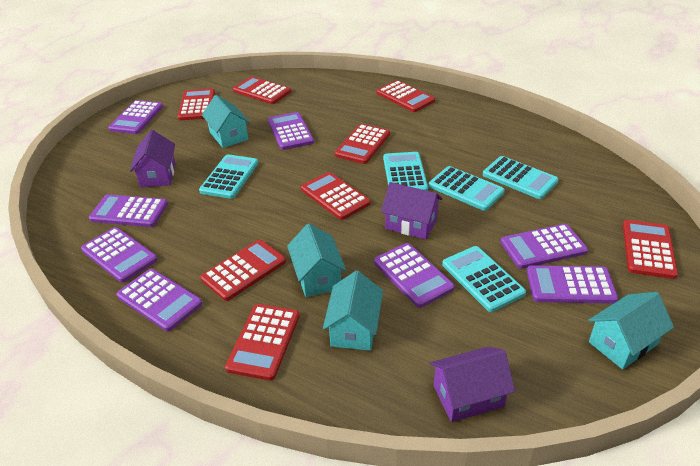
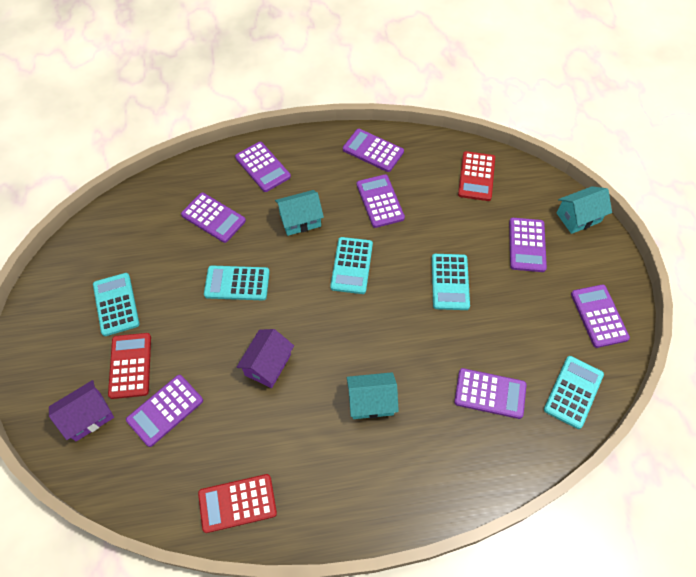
purple house: [130,130,175,188] [381,182,443,240] [430,347,515,422] = 3 -> [49,380,114,441] [237,329,294,388] = 2
red calculator: [178,88,215,120] [200,240,286,301] [225,304,300,381] [233,76,291,104] [301,172,370,220] [335,124,390,164] [376,80,435,112] [623,220,678,279] = 8 -> [108,333,151,399] [198,474,277,533] [458,151,495,201] = 3
turquoise house: [202,95,250,148] [287,224,346,297] [323,270,383,351] [588,292,674,369] = 4 -> [275,190,324,236] [347,372,399,419] [557,186,612,234] = 3

